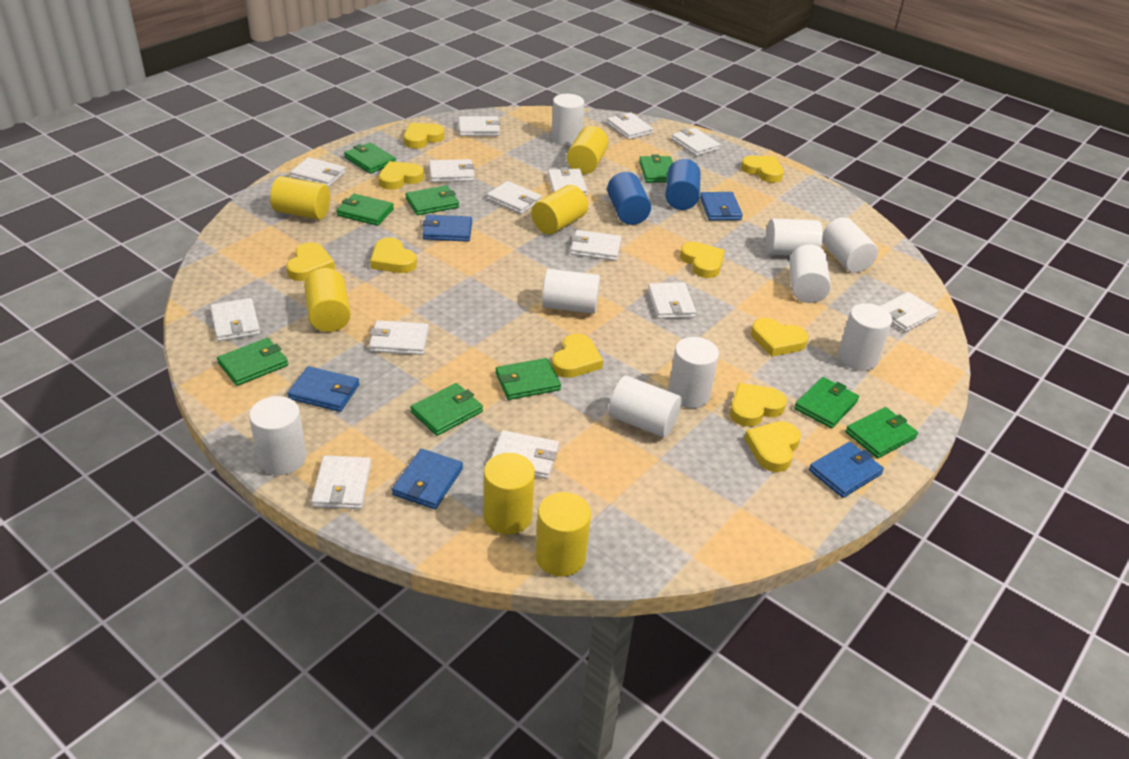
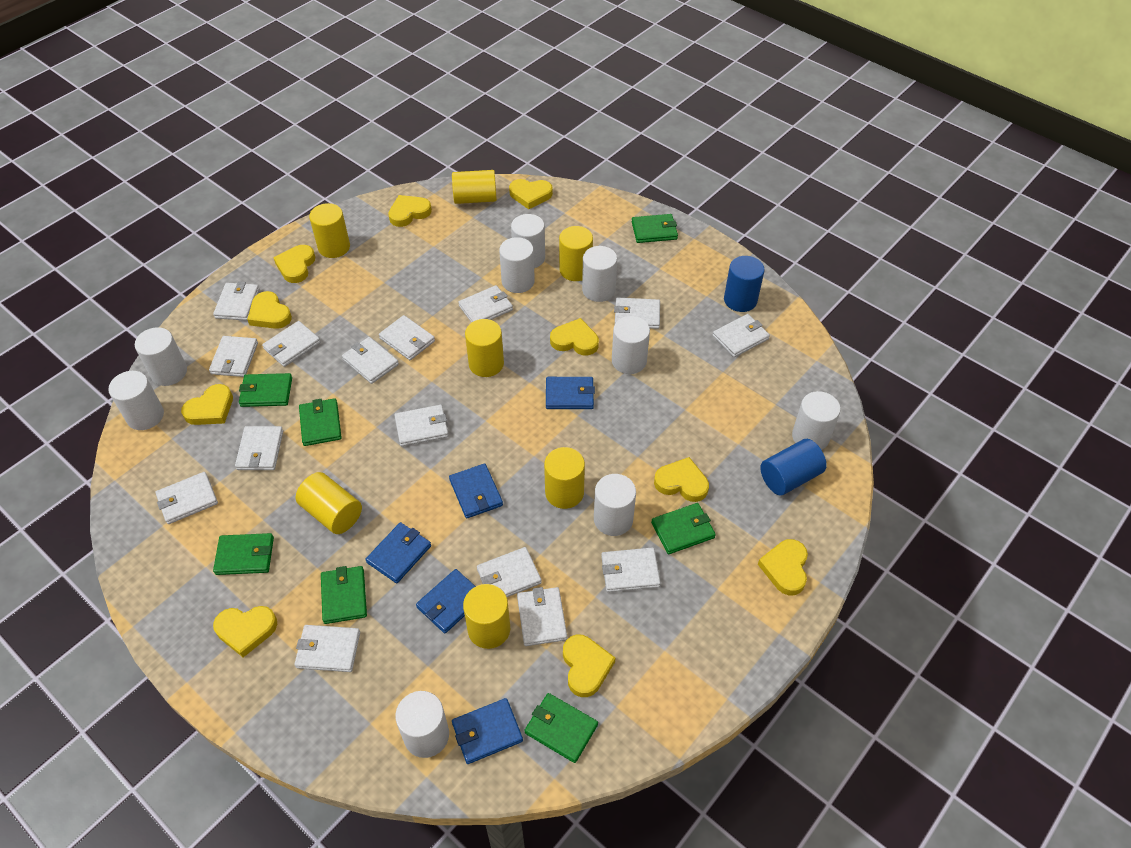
green wallet: [217,338,288,386] [337,194,394,226] [344,142,396,174] [406,185,459,215] [410,383,483,436] [496,358,561,400] [639,154,673,182] [794,377,859,429] [845,407,918,458] = 9 -> [213,533,274,575] [239,373,292,407] [299,398,342,446] [321,566,367,624] [524,693,598,763] [632,214,678,243] [651,503,716,554] = 7
white wallet: [210,298,260,342] [290,157,346,187] [311,455,371,509] [369,320,429,355] [429,159,474,182] [458,116,500,136] [487,181,542,214] [491,430,559,479] [548,167,587,196] [570,230,622,261] [607,112,653,140] [648,282,696,319] [672,128,720,156] [880,292,938,332] = 14 -> [155,472,218,524] [209,336,258,377] [213,281,260,320] [235,426,283,470] [262,321,321,367] [294,625,360,672] [342,337,399,384] [379,315,435,360] [394,405,449,446] [458,285,513,323] [477,547,542,597] [517,587,567,646] [601,547,661,592] [614,297,660,329] [713,314,770,357] = 15
yellow cylinder: [270,176,330,220] [304,268,351,332] [483,453,535,535] [531,185,588,234] [535,492,591,576] [567,126,609,174] = 6 -> [296,472,362,534] [309,203,350,258] [452,170,497,204] [463,584,510,649] [465,319,504,377] [544,447,585,509] [559,226,593,281] = 7

